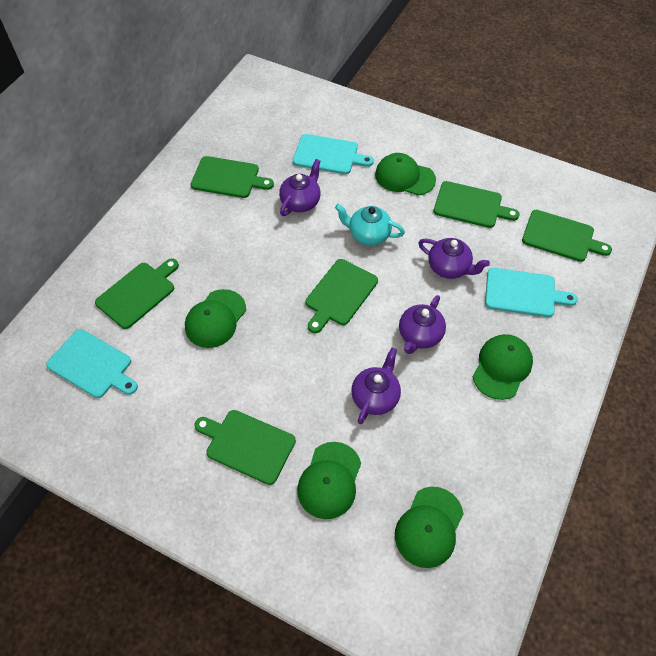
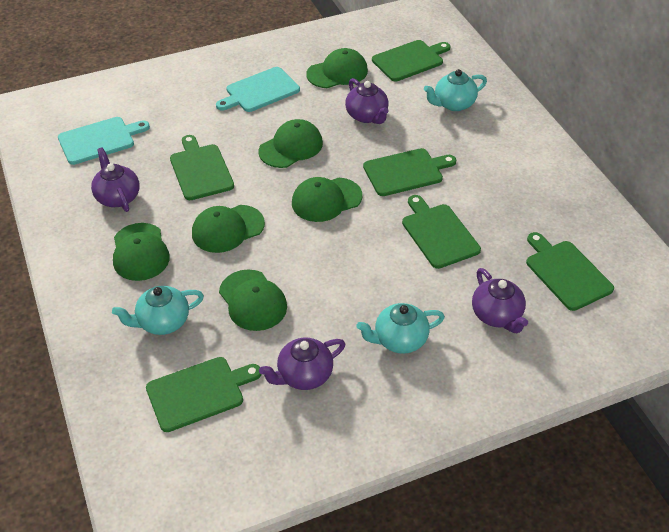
green cap: [185,289,246,348] [297,442,361,519] [375,153,436,196] [395,487,464,568] [472,334,533,400] = 5 -> [113,223,170,281] [192,205,265,253] [219,269,287,331] [259,119,323,168] [292,177,362,222] [306,48,368,88] = 6
turquoise cutting board: [46,329,138,398] [293,134,374,174] [485,268,578,317] = 3 -> [58,117,150,165] [216,67,300,112] = 2
turquoise teapot: [335,204,405,246] = 1 -> [112,286,204,335] [356,303,445,354] [424,69,487,111] = 3

